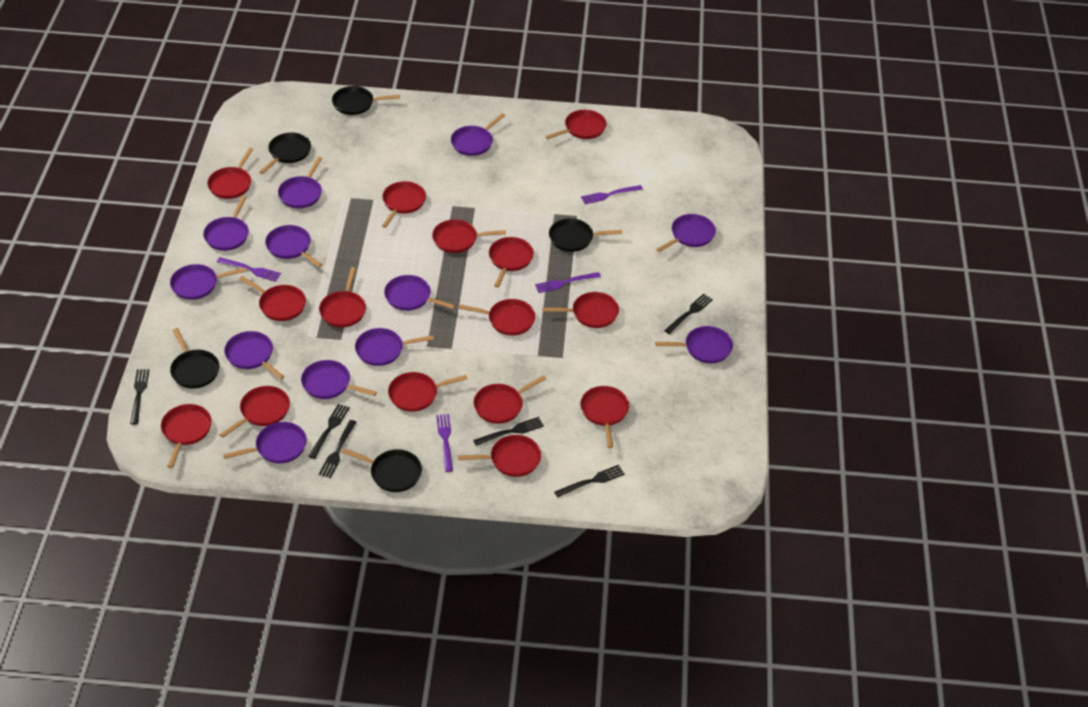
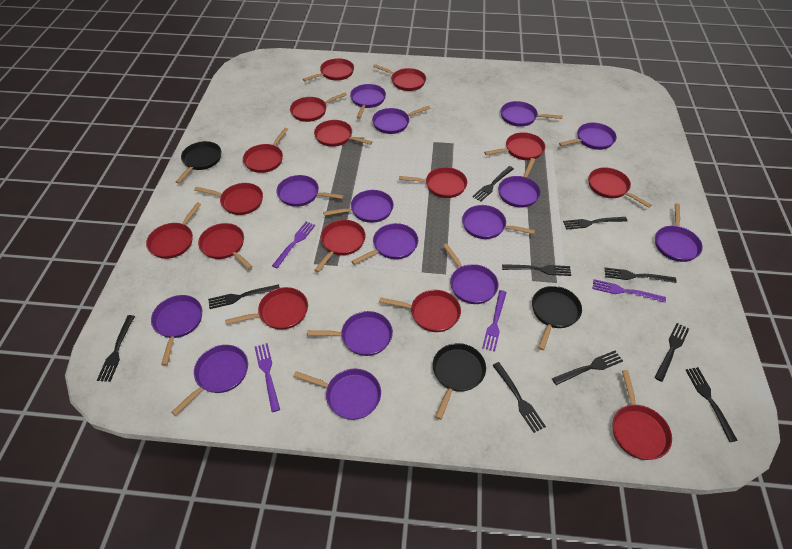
black fork: [130,369,149,425] [308,404,350,459] [319,420,357,478] [473,417,544,446] [554,465,625,497] [664,294,713,334] = 6 -> [97,315,135,382] [208,284,280,309] [472,166,514,202] [492,362,546,433] [502,264,571,276] [552,351,623,385] [563,217,628,230] [604,268,677,283] [654,323,689,382] [686,367,738,442] = 10
black pan: [170,328,220,388] [259,132,311,174] [332,86,400,115] [342,448,422,492] [549,218,622,252] = 5 -> [176,141,221,184] [433,343,486,420] [532,286,582,350] = 3
purple pan: [170,264,247,300] [203,196,249,251] [223,422,307,463] [224,331,285,380] [265,225,322,267] [278,157,322,208] [301,360,377,399] [355,328,434,366] [384,275,456,311] [451,113,506,156] [655,326,733,363] [656,214,716,252] = 12 -> [151,295,202,366] [171,345,248,416] [277,175,344,207] [294,369,381,420] [307,311,393,356] [323,190,394,223] [350,84,386,119] [351,223,418,265] [372,106,431,134] [443,243,498,304] [462,205,535,239] [498,158,541,208] [500,101,563,127] [559,123,617,150] [655,204,703,262] = 15

